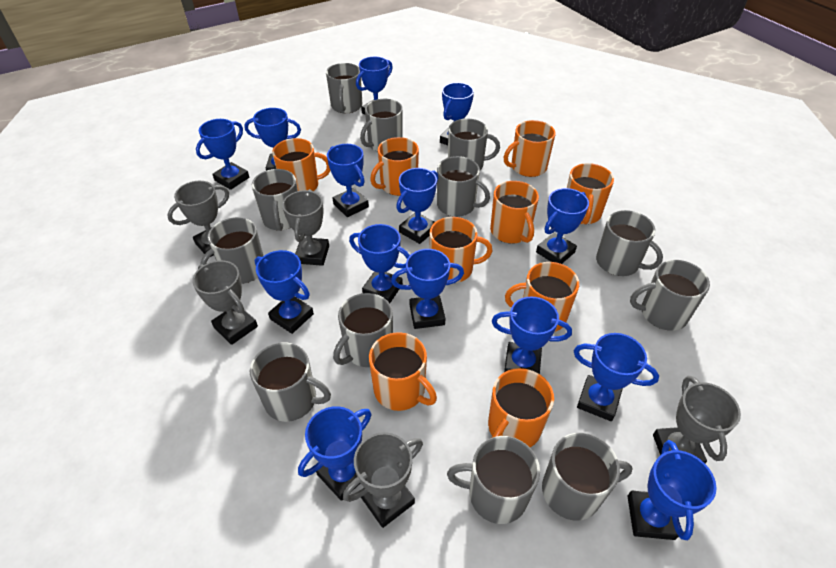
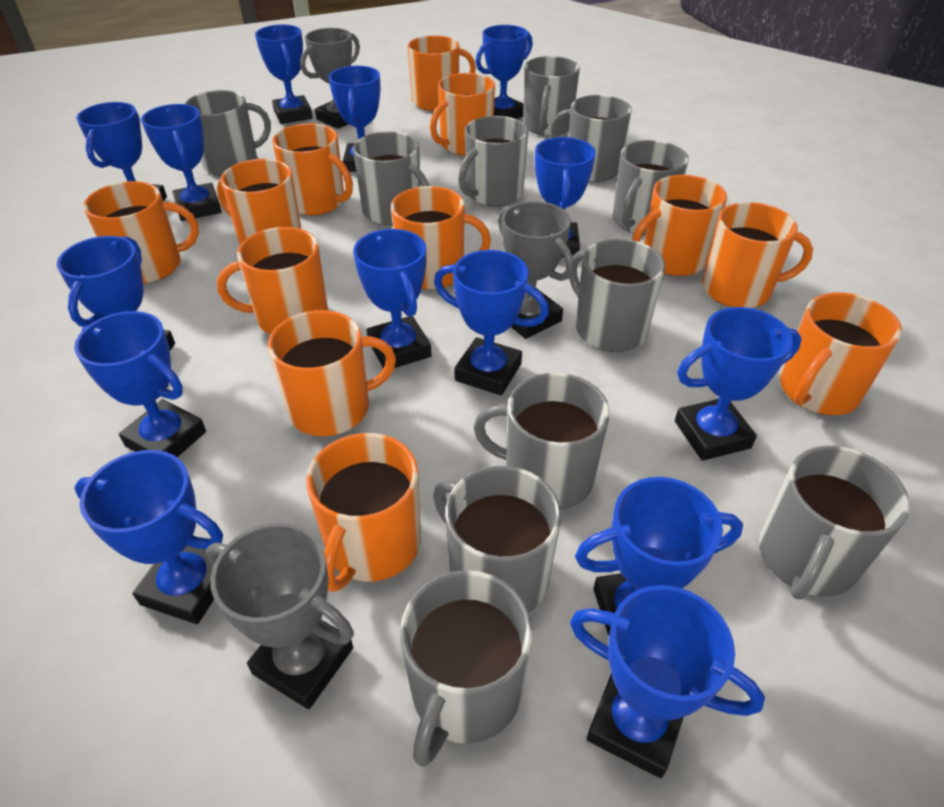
grey mug: [200,217,263,284] [250,342,331,422] [252,169,298,231] [326,63,362,113] [333,293,393,367] [360,99,403,152] [437,156,490,217] [447,436,540,524] [448,118,500,170] [542,433,633,521] [596,210,663,276] [630,260,710,331] = 12 -> [185,90,271,176] [353,131,430,225] [400,570,532,767] [433,466,561,612] [458,116,528,206] [473,373,610,510] [523,56,580,136] [550,95,632,182] [569,239,665,352] [612,140,689,235] [759,446,910,599] = 11
grey trophy: [167,181,229,257] [192,260,258,345] [282,189,329,266] [343,432,423,528] [653,376,741,463] = 5 -> [206,523,354,709] [300,28,360,129] [498,201,574,339] = 3
orange mug: [272,138,331,191] [369,332,437,411] [370,137,419,196] [429,217,493,283] [488,368,554,447] [490,181,539,243] [504,120,556,177] [505,262,579,332] [567,163,614,224] = 9 -> [83,181,199,284] [217,159,301,245] [217,227,328,335] [268,310,396,436] [272,123,353,215] [306,433,421,592] [391,186,491,290] [408,36,476,111] [430,73,495,156] [632,175,727,276] [702,202,813,308] [780,292,902,415] = 12

